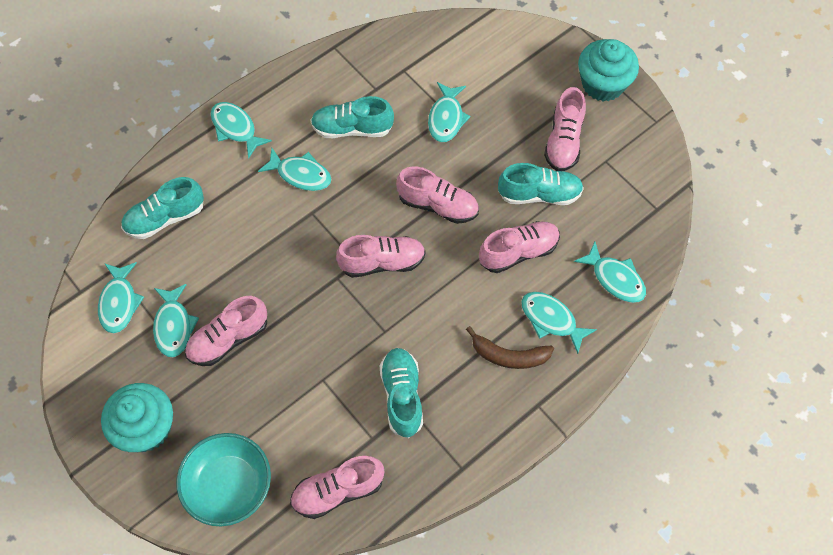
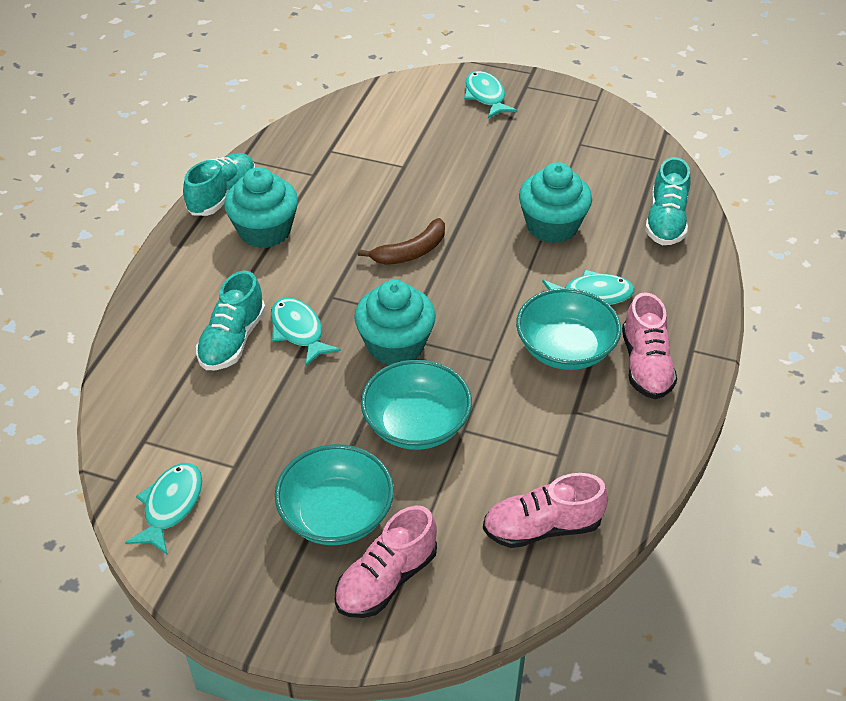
pink shoe: [185,296,267,366] [290,456,384,519] [336,235,426,278] [396,167,479,224] [479,221,560,273] [544,87,586,171] = 6 -> [335,505,437,618] [483,473,608,548] [622,292,677,399] = 3
turquoise bowl: [176,433,271,526] = 1 -> [275,444,394,545] [361,360,472,450] [516,288,621,370] = 3
turquoise cupcake: [101,383,173,452] [578,39,639,102] = 2 -> [224,167,298,248] [354,280,436,365] [519,162,592,243] = 3
turquoise fish: [98,262,144,333] [153,284,199,357] [211,102,272,159] [258,148,331,191] [428,82,471,142] [521,292,597,354] [574,242,646,303] = 7 -> [125,463,202,554] [271,298,341,366] [464,71,517,118] [542,270,635,305] = 4
turquoise shoe: [121,177,204,239] [311,96,394,138] [380,348,423,438] [498,163,584,205] = 4 -> [183,153,255,216] [196,271,266,370] [645,157,691,245] = 3

